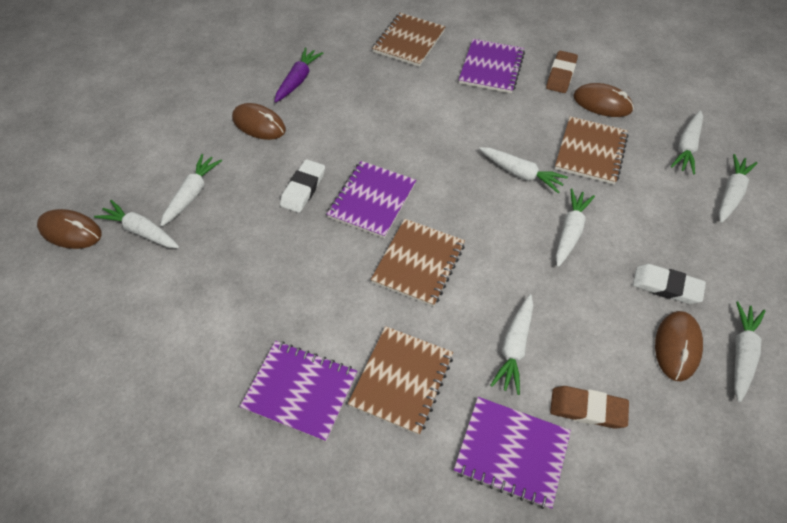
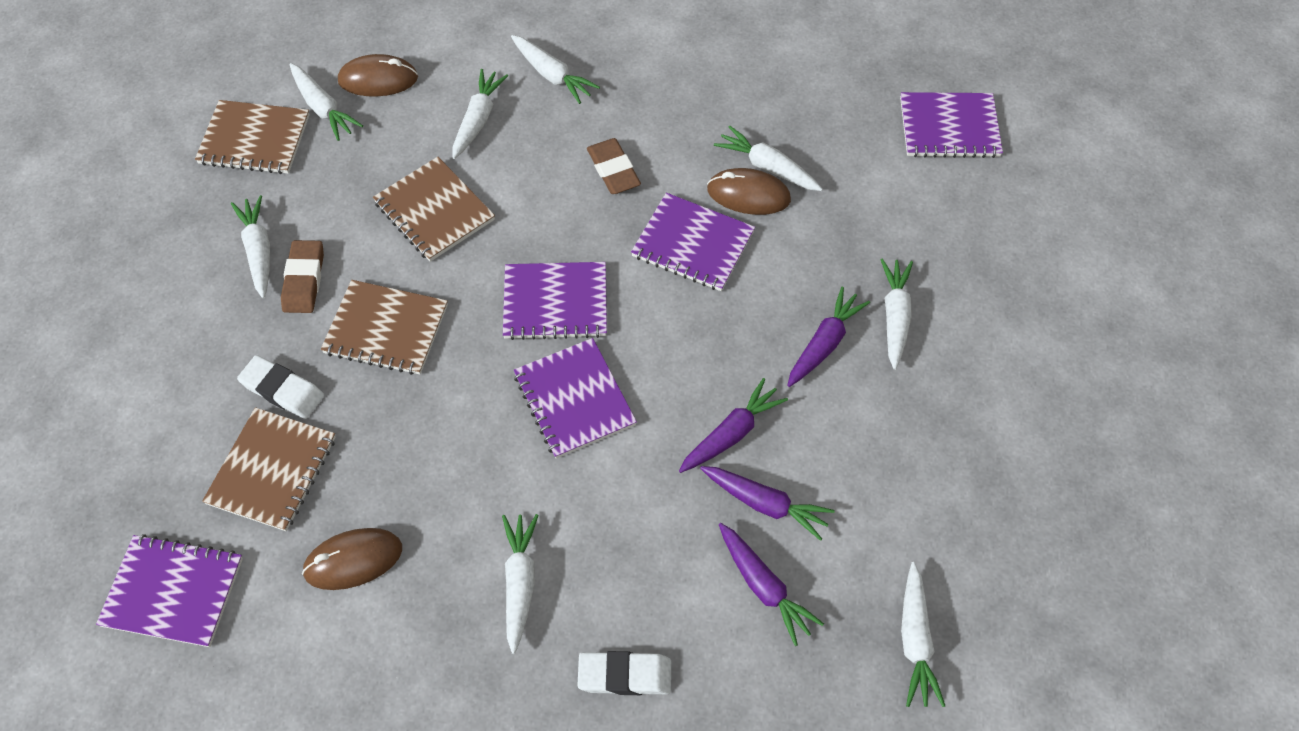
brown mouse: [37,209,102,249] [232,103,286,140] [573,83,634,117] [655,311,703,381] = 4 -> [302,528,402,590] [338,54,418,96] [707,168,791,215] = 3
purple carrot: [274,48,323,103] = 1 -> [679,378,788,473] [700,466,835,541] [719,523,824,646] [787,287,870,387] = 4
purple notebook: [240,341,357,442] [327,161,416,238] [454,397,571,509] [459,39,525,93] = 4 -> [96,534,243,647] [503,262,607,340] [514,338,637,459] [631,193,755,291] [900,92,1003,158] = 5

